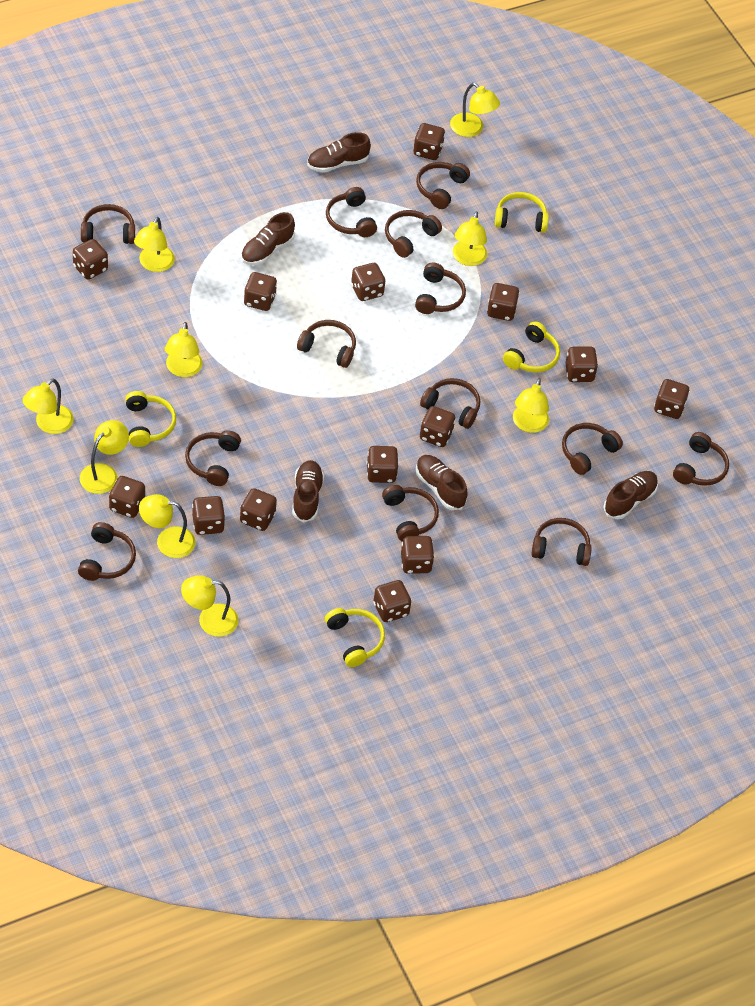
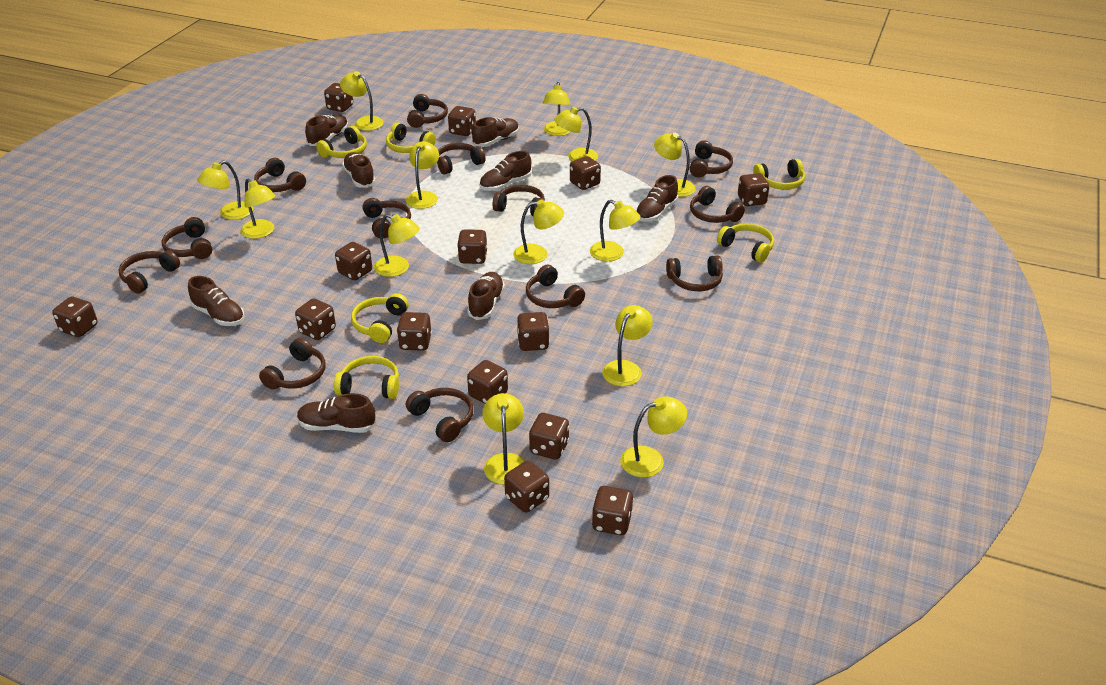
brown shoe: [241,212,295,265] [292,460,324,522] [307,132,371,172] [416,455,468,510] [603,471,658,519] = 5 -> [188,276,245,326] [297,393,376,433] [305,114,348,146] [342,152,376,188] [467,272,505,320] [472,117,519,147] [479,151,532,191] [636,175,678,222] = 8
yellow headphones: [125,391,176,447] [325,608,385,667] [495,192,549,232] [503,321,560,372] = 4 -> [316,126,367,158] [334,356,399,399] [351,293,409,343] [386,123,436,153] [717,224,774,263] [753,159,805,190] = 6
yellow lamp: [22,379,74,434] [80,420,129,494] [134,217,175,272] [139,494,196,558] [165,322,203,377] [181,575,238,637] [450,83,500,137] [453,211,487,266] [513,378,549,433] = 9 -> [197,161,253,220] [241,178,276,239] [340,71,384,131] [374,214,420,277] [406,141,439,209] [482,393,525,485] [513,199,564,264] [543,82,571,136] [554,107,598,161] [590,200,640,261] [602,305,653,386] [620,396,687,478] [654,133,696,197] = 13

